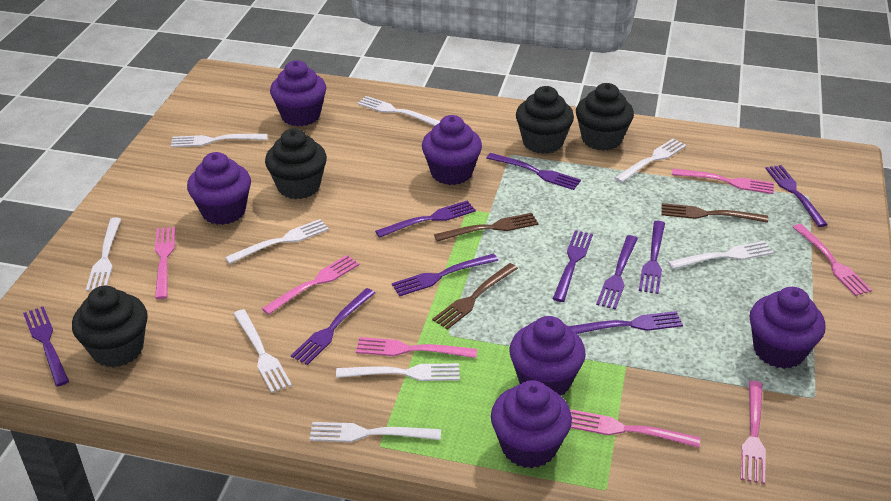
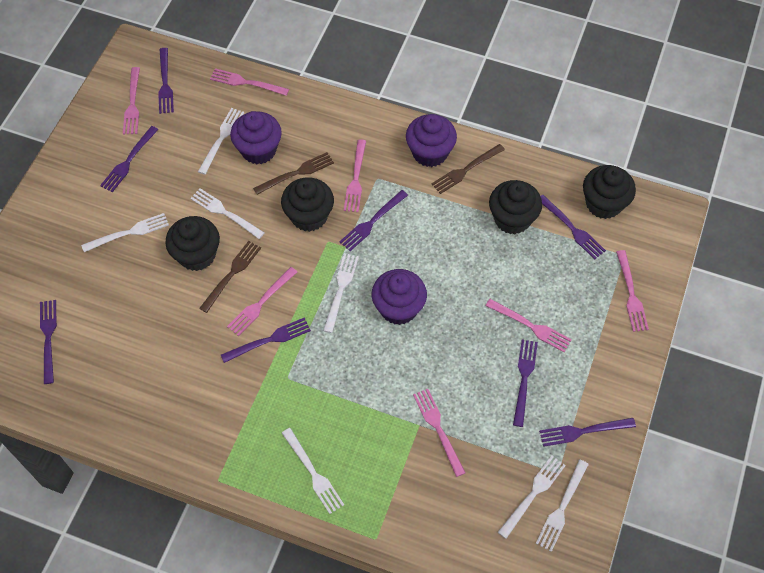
purple cupcake: [187,152,251,225] [270,60,326,127] [422,115,482,185] [491,380,572,469] [509,316,586,395] [750,287,826,369] = 6 -> [230,111,282,164] [372,269,427,325] [406,114,457,167] = 3
purple fork: [23,306,69,386] [291,288,375,365] [375,200,476,238] [392,254,498,296] [486,153,581,190] [553,230,593,302] [568,311,683,334] [596,235,638,310] [639,221,665,294] [765,165,828,227] = 10 -> [40,300,57,384] [100,126,159,192] [158,48,174,114] [221,317,311,363] [339,190,408,251] [513,340,538,427] [539,418,636,447] [540,195,606,259] = 8
white fork: [86,218,121,291] [171,134,268,147] [225,219,329,264] [234,309,292,393] [309,422,441,442] [336,363,460,381] [357,96,440,126] [615,138,687,183] [668,241,774,269] = 9 -> [81,213,169,252] [190,188,265,239] [198,108,244,175] [282,428,344,514] [323,253,359,333] [498,456,566,539] [536,459,589,552] = 7

